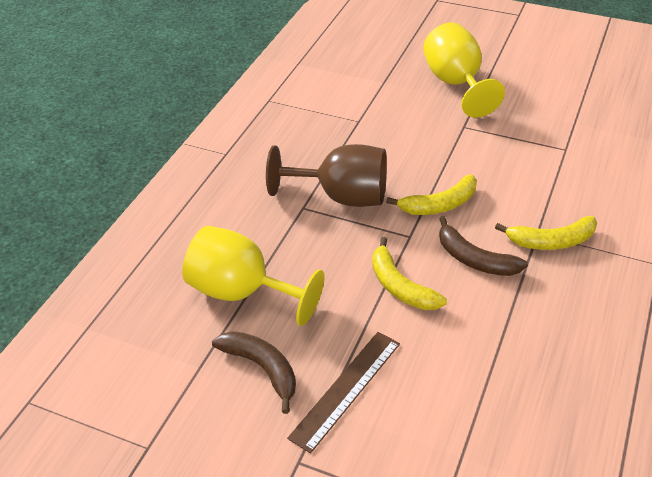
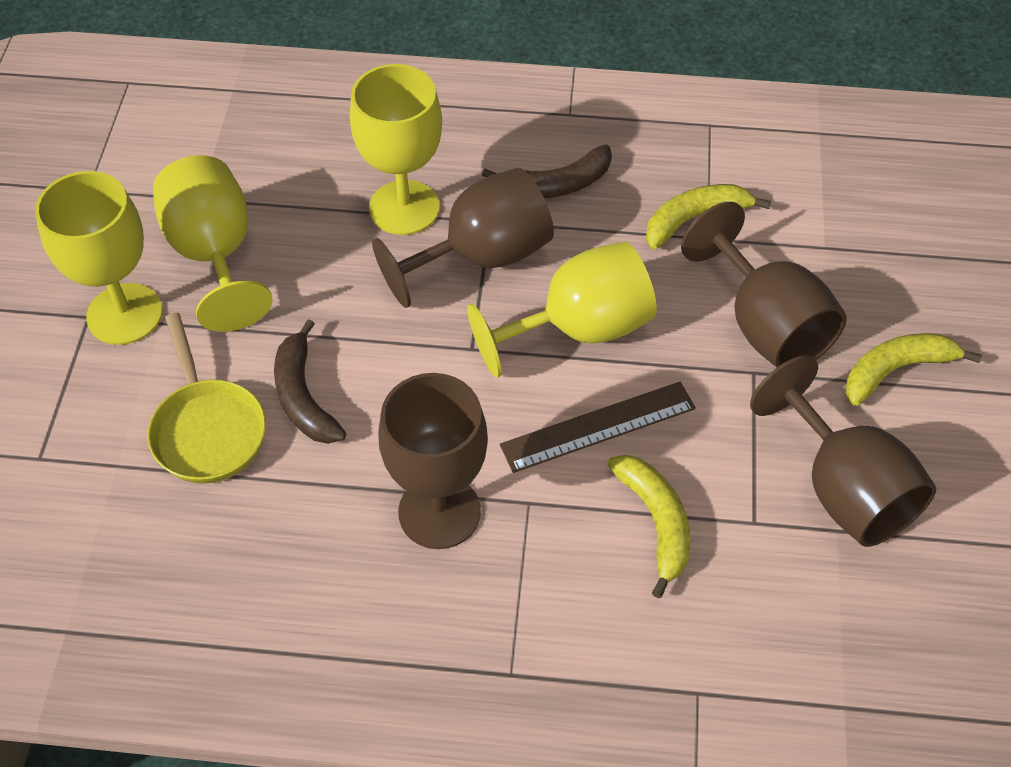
brown goblet: [266,144,387,207] = 1 -> [372,168,554,308] [378,373,488,549] [681,202,846,368] [750,355,936,547] = 4
yellow goblet: [182,226,325,326] [423,22,505,118] = 2 -> [35,171,162,345] [153,155,273,332] [350,64,442,235] [467,241,657,378] = 4
yellow pan: none = 0 -> [147,313,266,483] = 1

